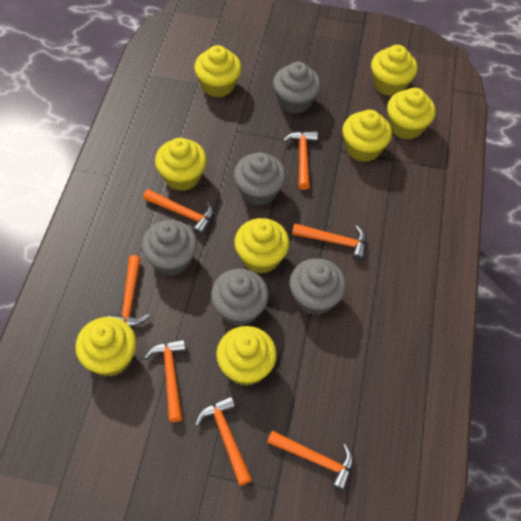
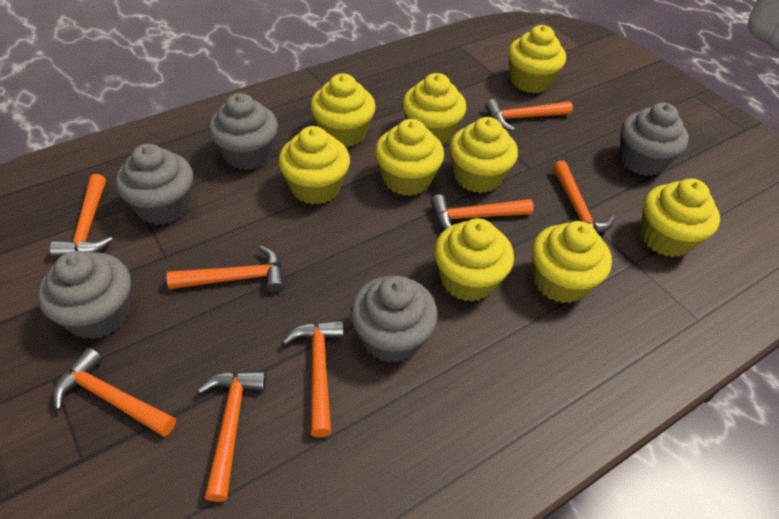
orange hammer: [108,255,150,327] [143,189,214,236] [144,339,186,422] [195,396,252,486] [267,430,354,492] [283,131,318,190] [292,223,366,261] = 7 -> [50,174,113,258] [53,348,176,437] [167,246,284,293] [198,371,266,502] [282,320,344,438] [431,195,534,230] [485,99,573,131] [553,161,615,233] = 8
yellow cupcake: [75,317,137,377] [155,138,207,191] [194,45,242,97] [216,326,277,386] [234,218,290,274] [342,110,392,162] [371,45,418,96] [387,88,436,140] = 8 -> [278,126,350,205] [310,73,376,148] [375,119,444,196] [402,73,466,145] [434,218,514,301] [449,117,518,193] [508,25,566,93] [532,221,612,303] [641,179,720,257] = 9

